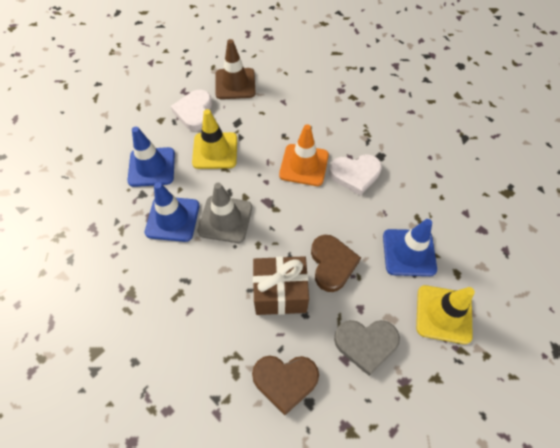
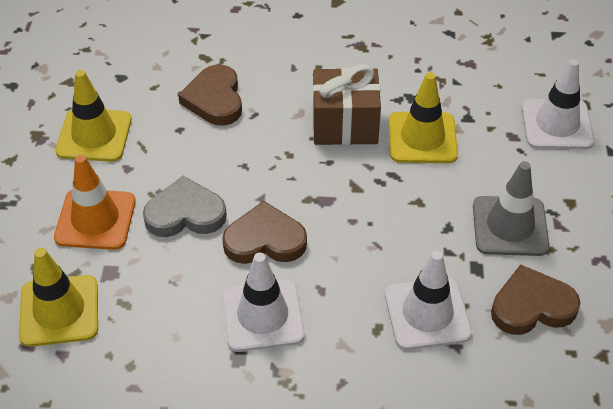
blue traffic cone: [127,127,175,187] [145,182,199,242] [383,219,437,276] = 3 -> none = 0
brown heart: [252,356,319,415] [311,235,361,292] = 2 -> [178,65,242,126] [222,201,307,264] [491,264,580,335] = 3
brown traffic cone: [215,39,256,99] = 1 -> none = 0
white heart: [171,90,212,131] [329,154,382,196] = 2 -> none = 0
white traffic cone: none = 0 -> [222,253,305,352] [385,251,472,350] [521,59,594,149] = 3
yellow traffic cone: [192,109,237,169] [416,285,475,344] = 2 -> [19,248,98,347] [55,70,132,162] [389,72,458,163] = 3

